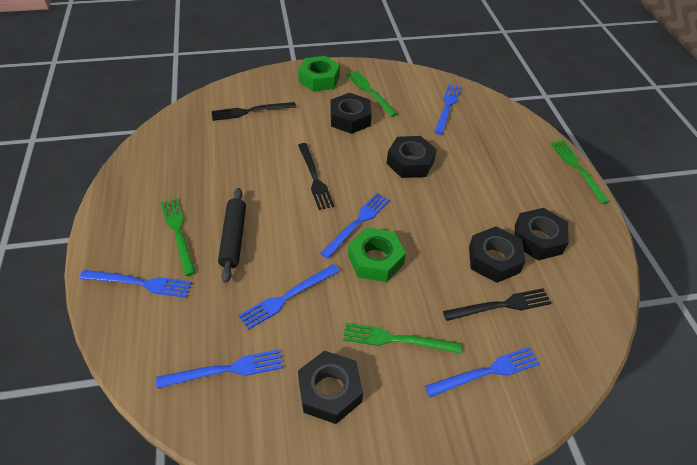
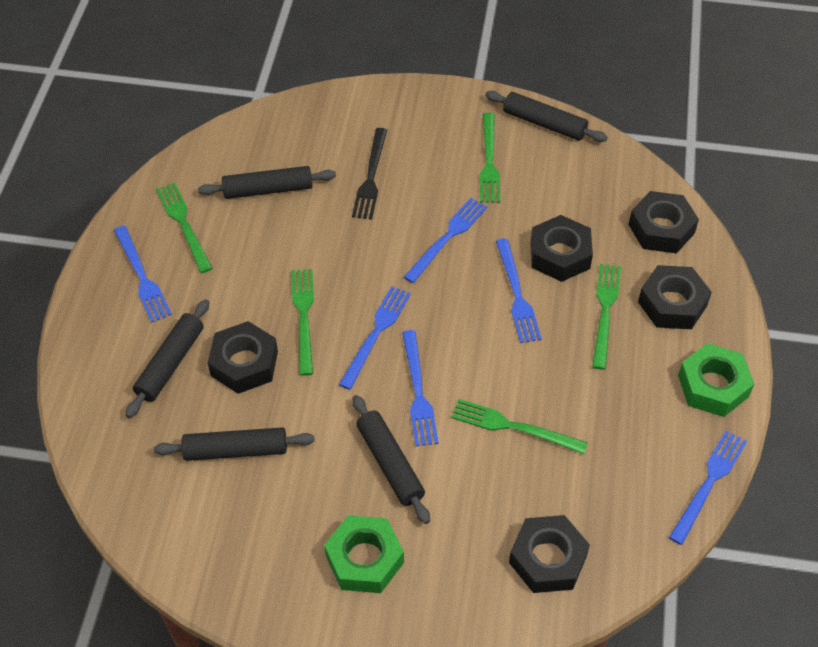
black fork: [211,102,296,121] [298,143,334,210] [443,288,552,321] = 3 -> [352,128,387,220] = 1
black rolling pin: [218,188,246,283] = 1 -> [126,299,209,418] [154,427,315,461] [198,166,336,199] [352,395,430,524] [485,91,607,142] = 5
green fork: [161,198,196,276] [343,323,461,354] [346,71,398,117] [551,140,610,204] = 4 -> [156,182,213,273] [291,269,314,376] [451,399,588,454] [480,113,500,203] [592,264,621,370] = 5

